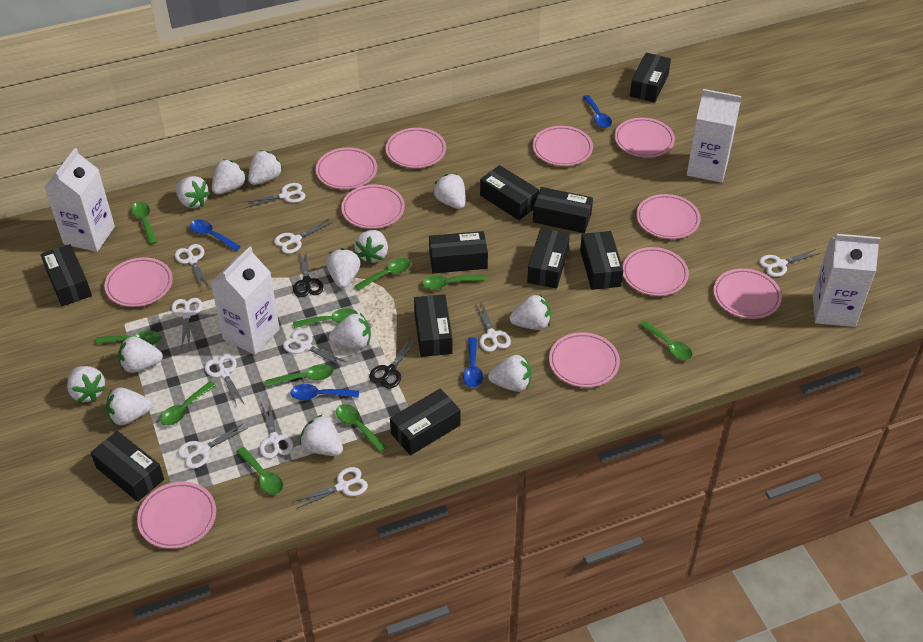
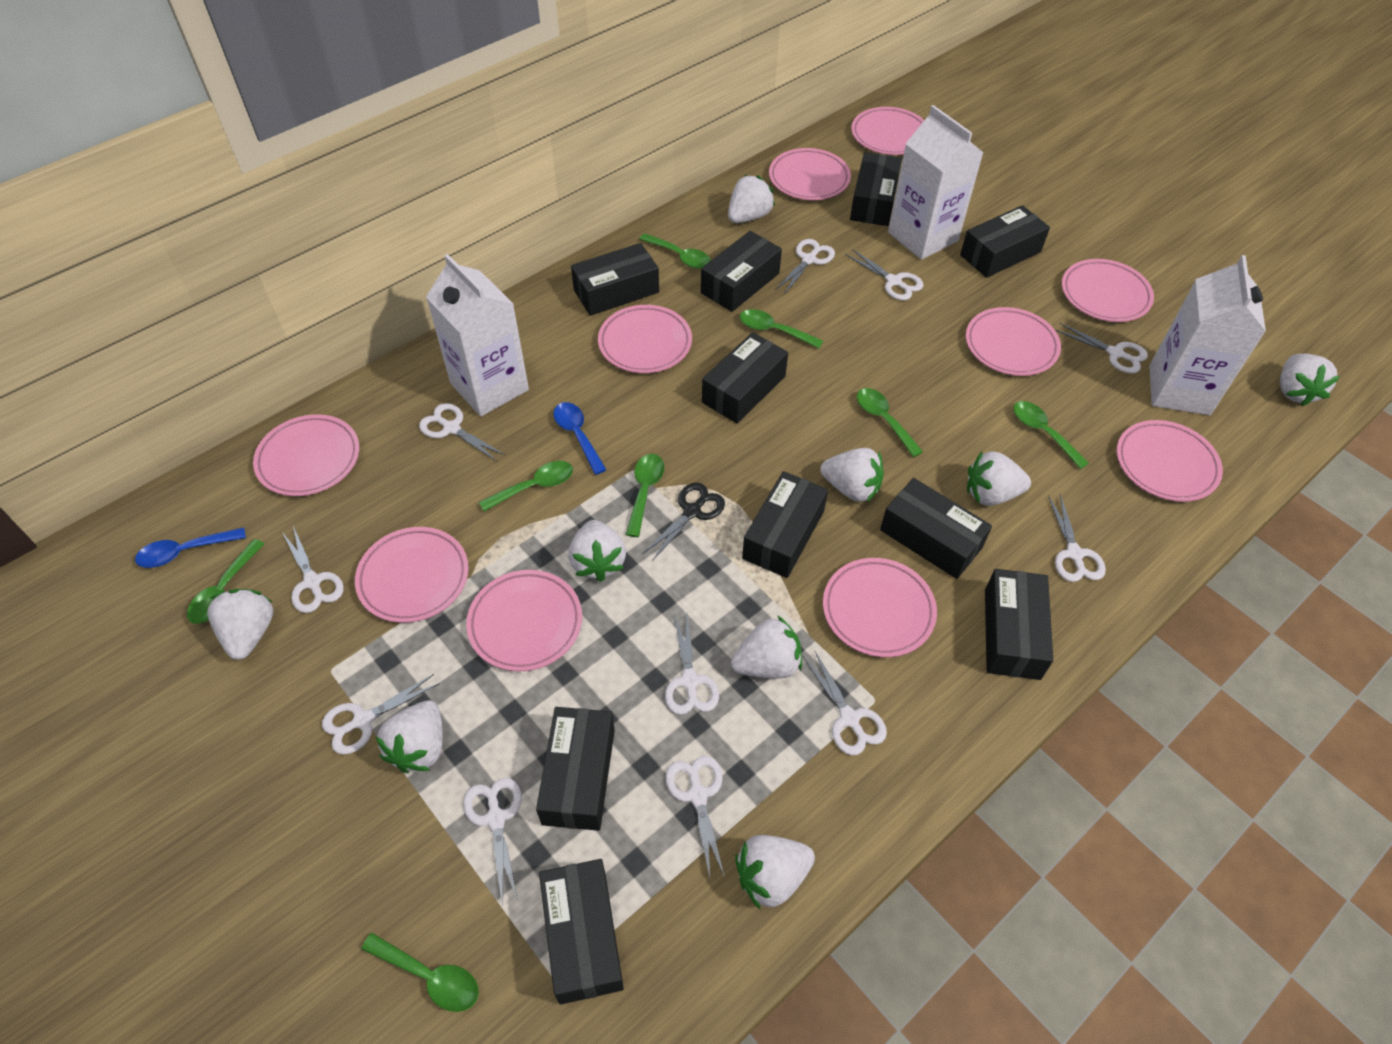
black scissors: [293,253,323,297] [369,338,417,389] = 2 -> [643,483,725,561] = 1
blue spoon: [190,220,241,251] [290,384,359,400] [463,337,483,388] [583,95,612,128] = 4 -> [135,528,246,568] [554,402,607,475] = 2
green spoon: [95,331,161,345] [131,202,157,245] [160,381,216,426] [236,447,283,495] [266,364,333,387] [293,308,358,328] [336,404,387,452] [355,258,411,291] [422,275,485,290] [639,320,693,360] = 10 -> [187,539,265,624] [361,933,479,1012] [479,461,573,511] [626,454,664,537] [639,233,711,269] [740,309,823,348] [857,388,923,457] [1013,401,1089,469] = 8
pink plate: [105,257,173,307] [137,482,216,549] [316,147,377,189] [341,184,405,229] [386,128,446,168] [533,126,593,166] [549,332,620,388] [615,118,675,158] [622,247,689,296] [636,194,701,239] [713,268,782,319] = 11 -> [253,414,359,496] [355,527,469,623] [466,570,582,672] [598,305,692,373] [769,148,851,200] [823,558,937,657] [851,107,924,155] [966,307,1061,376] [1062,259,1154,322] [1117,420,1223,502] = 10
white carton: [44,148,115,252] [211,247,280,355] [687,89,741,183] [813,234,880,327] = 4 -> [426,254,529,417] [888,105,983,260] [1149,255,1266,415] = 3
white strawberry: [67,366,106,402] [106,388,152,425] [118,336,163,373] [175,176,211,208] [212,159,247,194] [248,150,283,185] [300,414,343,456] [326,248,361,288] [329,313,371,349] [354,230,388,265] [433,173,465,209] [488,355,532,392] [510,294,551,330] = 13 -> [207,589,273,660] [376,700,443,773] [568,520,626,582] [728,175,775,223] [731,615,802,678] [735,835,815,909] [820,448,884,502] [967,451,1031,506] [1280,354,1340,406] = 9

